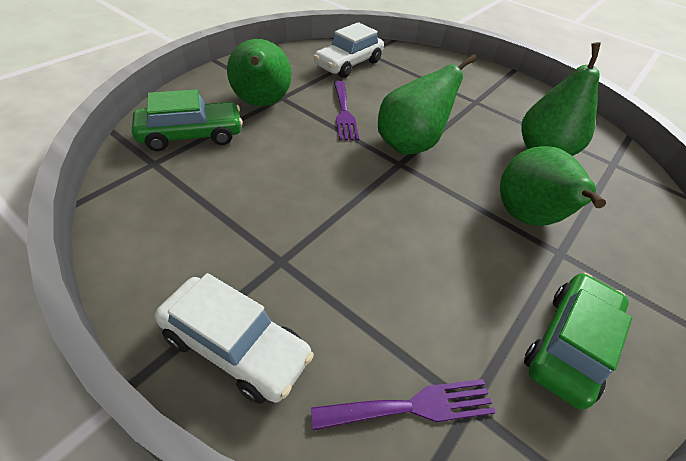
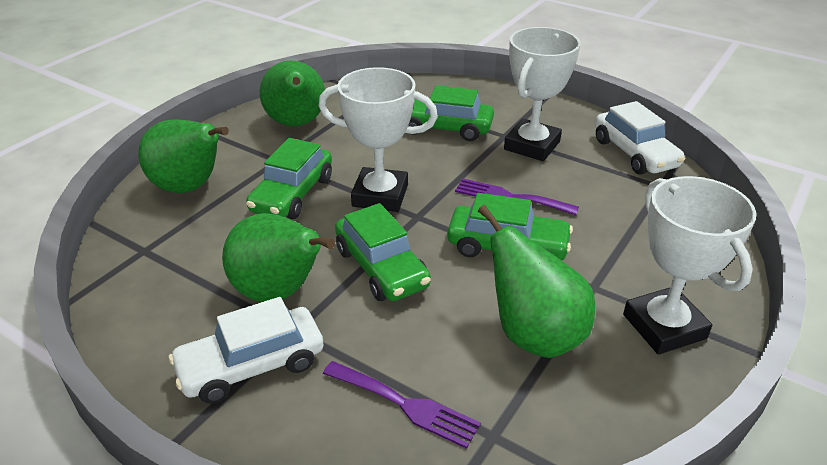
green car: [132,90,243,151] [524,273,632,410] = 2 -> [246,138,332,219] [335,203,431,301] [408,85,494,141] [447,193,573,260] = 4
white trophy: none = 0 -> [319,67,438,212] [504,27,580,161] [623,176,757,355] = 3

